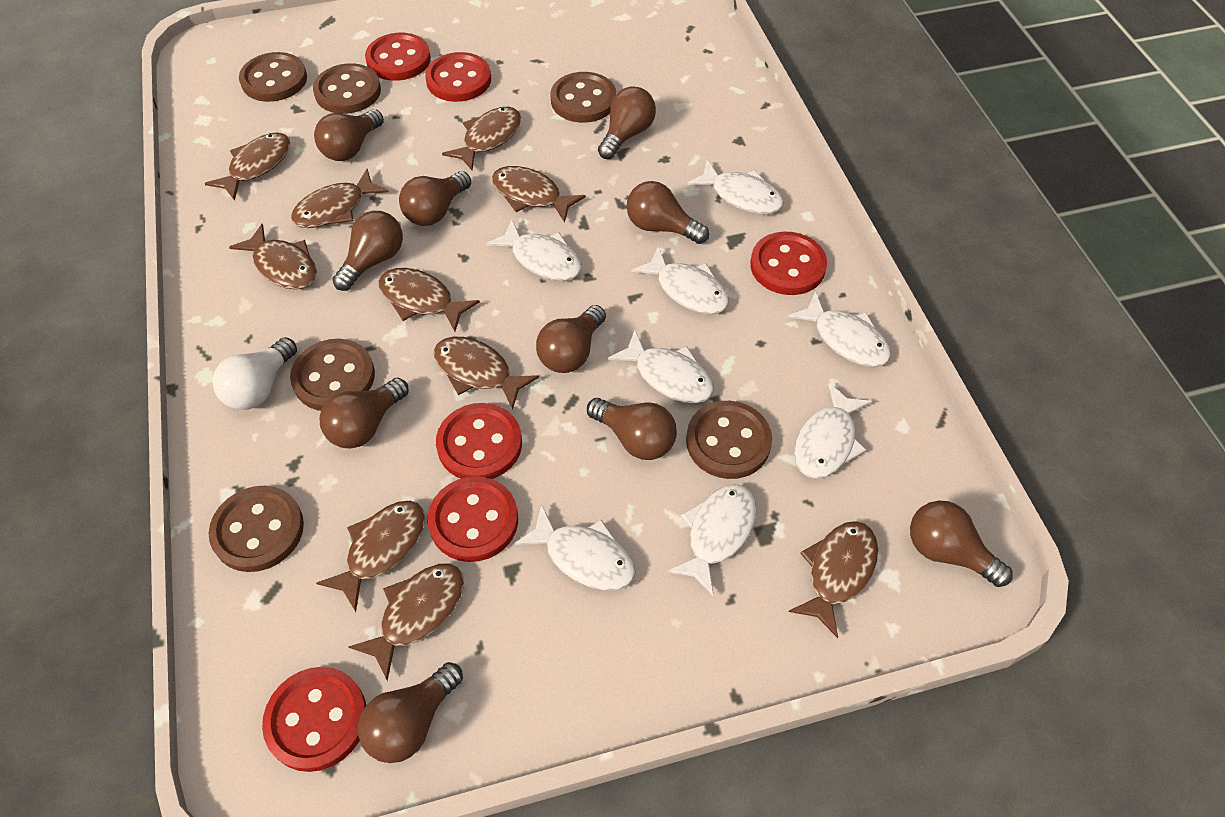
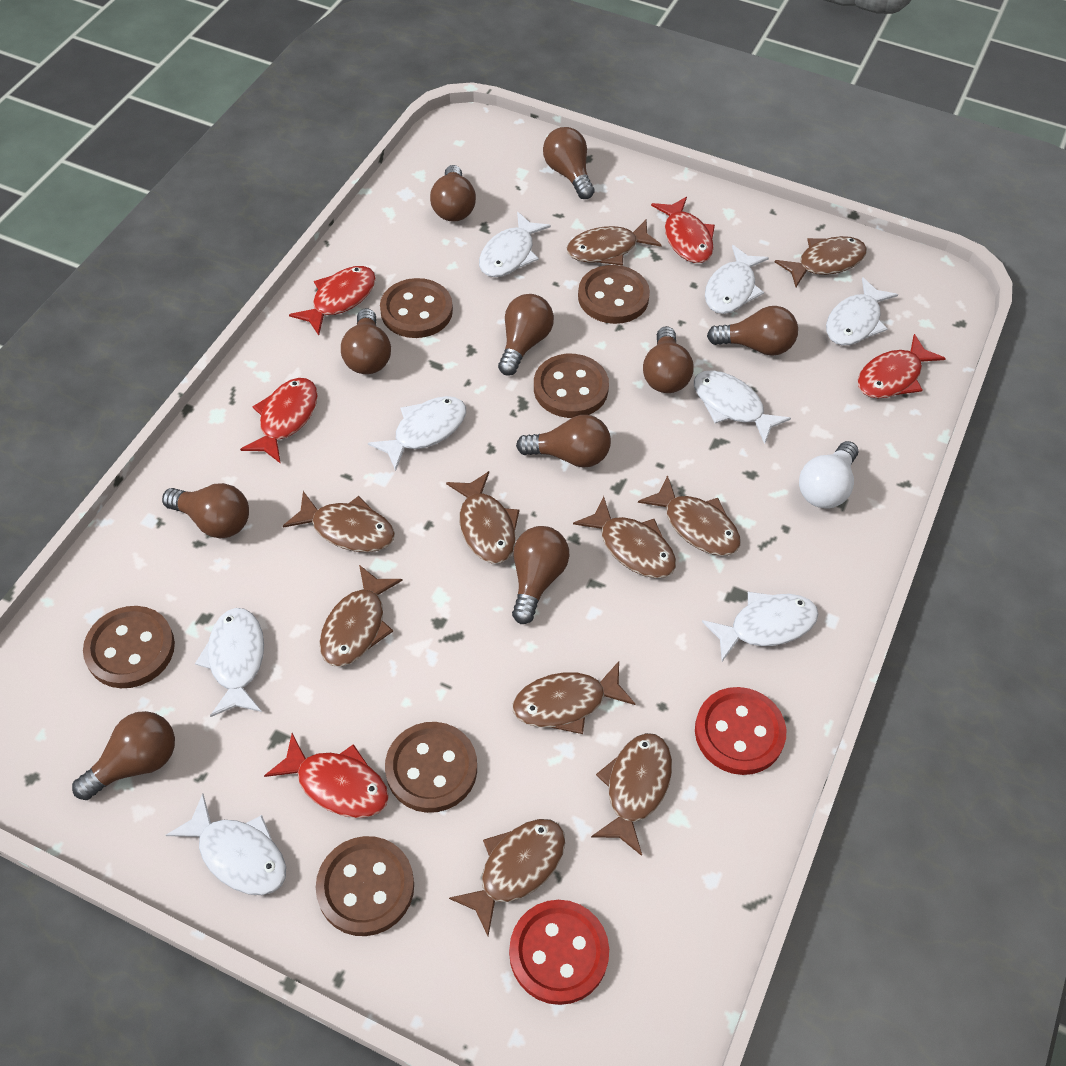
red button: [262,667,366,772] [365,33,431,81] [425,52,491,102] [428,476,518,562] [436,403,522,479] [750,232,827,295] = 6 -> [509,900,609,1005] [695,687,786,775] = 2
red fish: none = 0 -> [240,378,318,464] [264,733,389,818] [289,266,376,335] [651,197,715,263] [858,334,946,398] = 5

